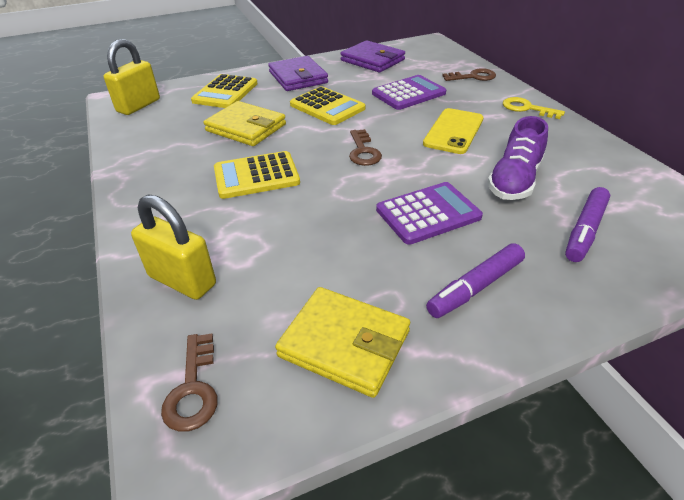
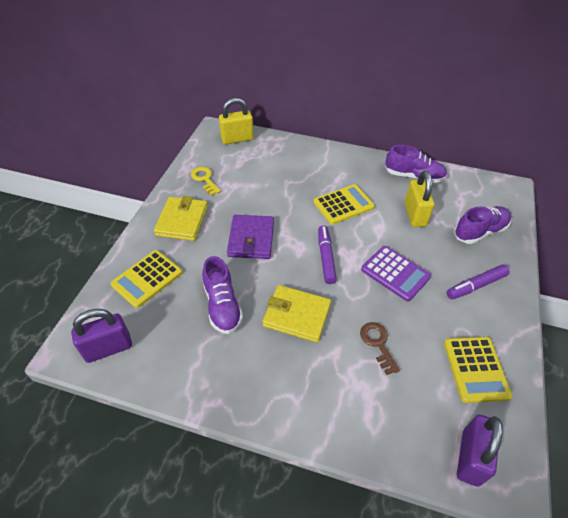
brown key: [161,334,218,432] [349,129,382,166] [442,68,496,81] = 3 -> [360,322,400,375] = 1
purple calculator: [372,75,446,110] [376,182,483,245] = 2 -> [361,246,431,301] = 1
purple padlock: none = 0 -> [71,309,132,363] [457,415,503,487] = 2
purple shoe: [487,116,548,200] = 1 -> [202,256,243,334] [385,145,447,183] [454,206,511,244] = 3
purple wallet: [268,56,328,91] [340,40,405,72] = 2 -> [227,215,274,259] = 1
yellow phone: [423,108,483,154] = 1 -> none = 0

